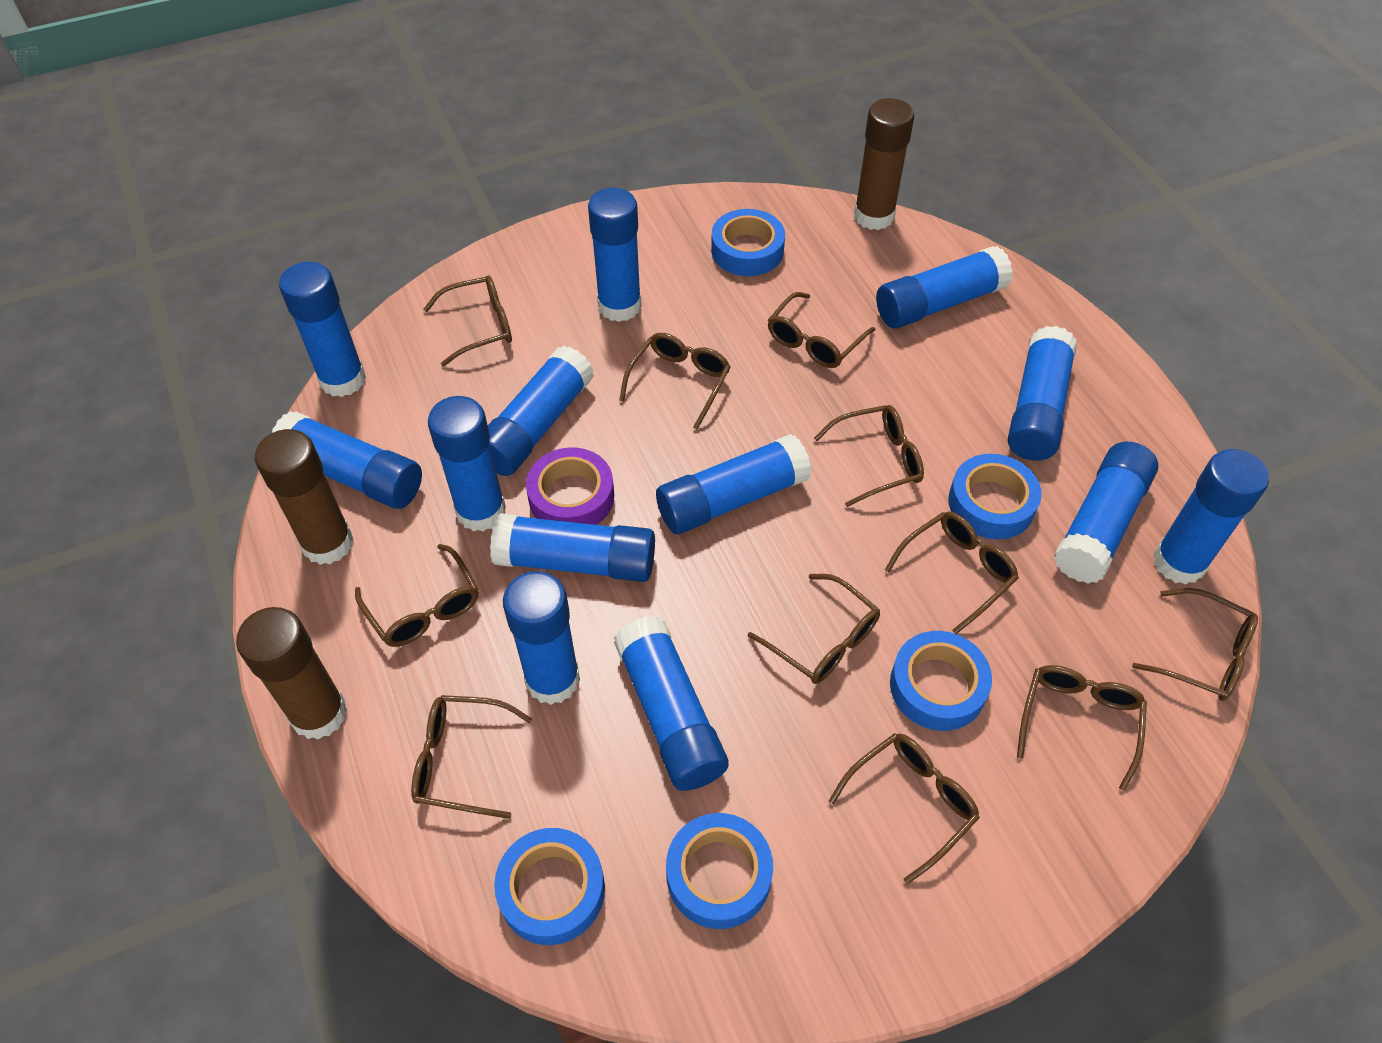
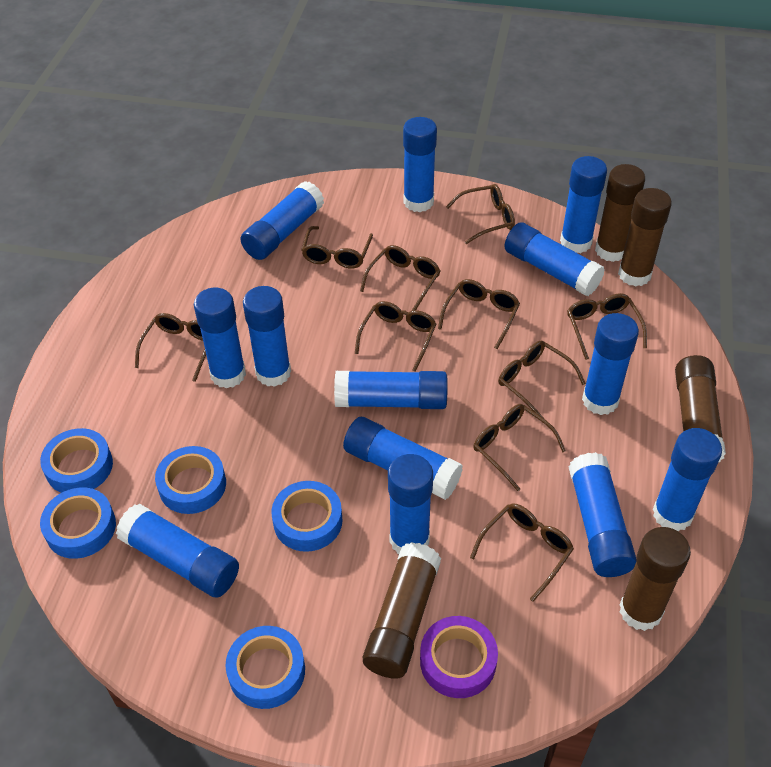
brown glasses: [355,544,478,647] [411,695,532,819] [424,275,512,366] [619,333,731,430] [748,574,880,684] [768,292,875,368] [814,405,924,507] [829,733,980,884] [885,511,1019,634] [1017,665,1147,791] [1132,588,1258,701] = 11 -> [135,313,206,382] [301,226,373,269] [355,301,437,372] [360,245,440,311] [438,279,520,349] [446,184,515,244] [470,503,574,602] [473,404,566,491] [498,340,586,418] [567,293,647,360] = 10
brown glue stick: [236,607,347,740] [255,429,354,565] [854,98,914,230] = 3 -> [363,542,441,679] [595,164,645,262] [618,188,672,287] [620,527,691,631] [675,355,726,463] = 5

